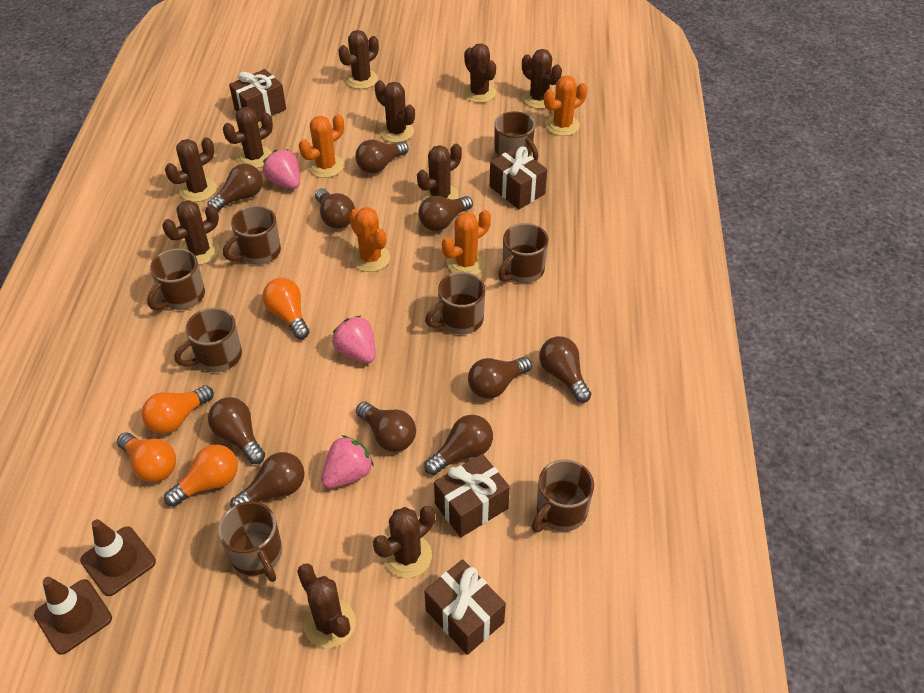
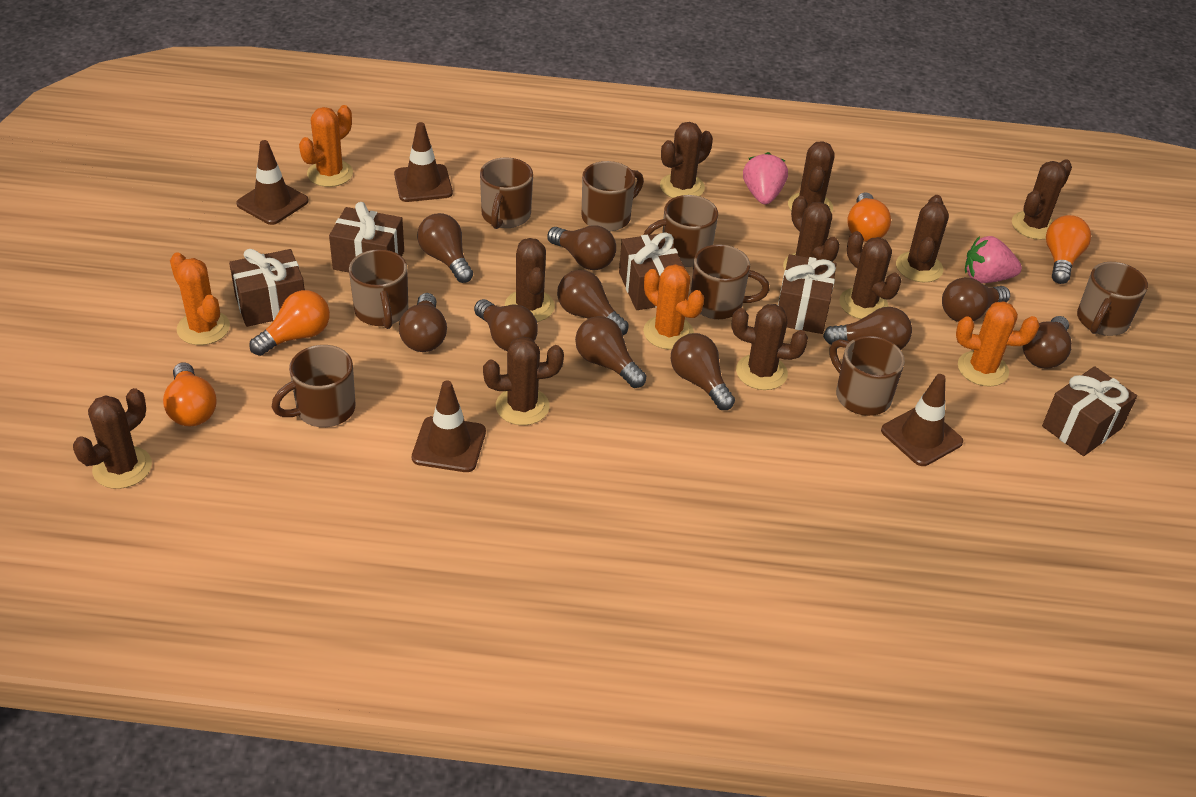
brown gift: [229,69,286,122] [424,559,506,655] [434,454,510,537] [490,147,547,209] = 4 -> [229,249,305,327] [329,202,404,272] [619,233,685,310] [778,254,837,334] [1042,366,1137,456] = 5
brown traffic cone: [34,577,112,655] [80,519,156,596] = 2 -> [236,140,309,225] [394,122,453,202] [412,381,486,472] [881,374,963,466] = 4
pink strawberry: [263,149,300,189] [321,435,374,488] [332,315,376,363] = 3 -> [743,152,788,204] [965,236,1022,283] = 2

